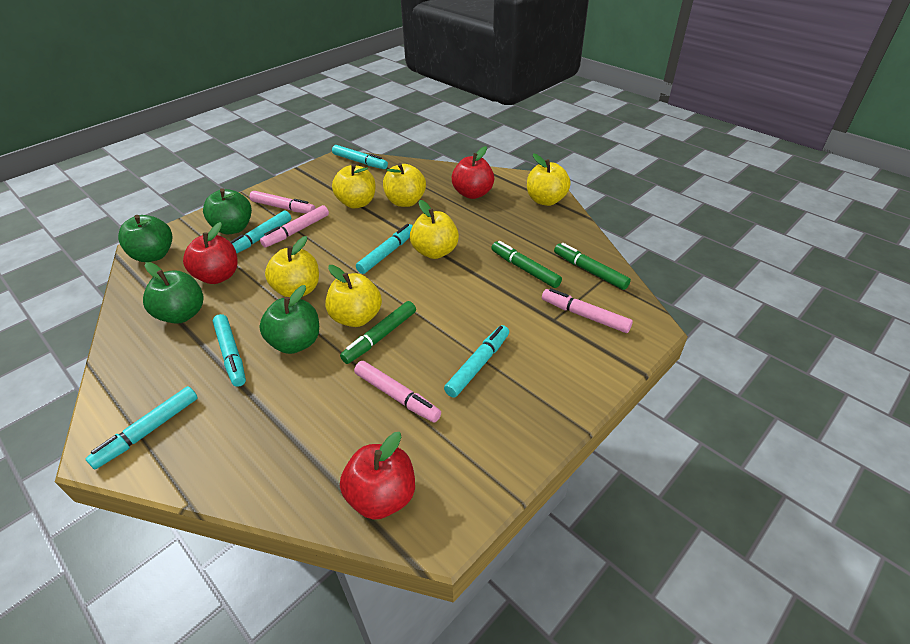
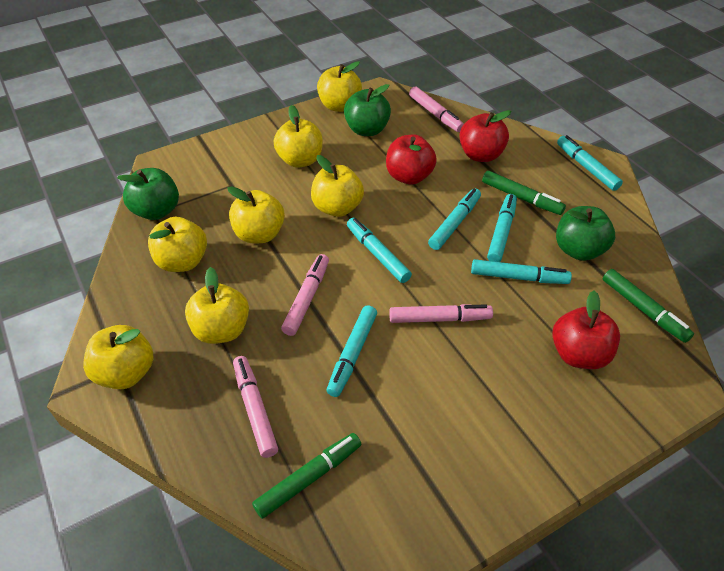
green apple: [118,215,172,262] [143,262,204,324] [203,188,252,234] [259,285,319,354] = 4 -> [117,168,179,220] [344,84,391,136] [556,206,615,261] = 3
yellow apple: [265,236,319,298] [326,265,382,327] [332,164,376,208] [383,163,426,207] [410,200,459,259] [527,154,571,206] = 6 -> [83,325,153,389] [148,217,207,272] [185,267,249,344] [227,186,285,243] [274,105,323,168] [311,155,364,217] [317,61,362,112] = 7

